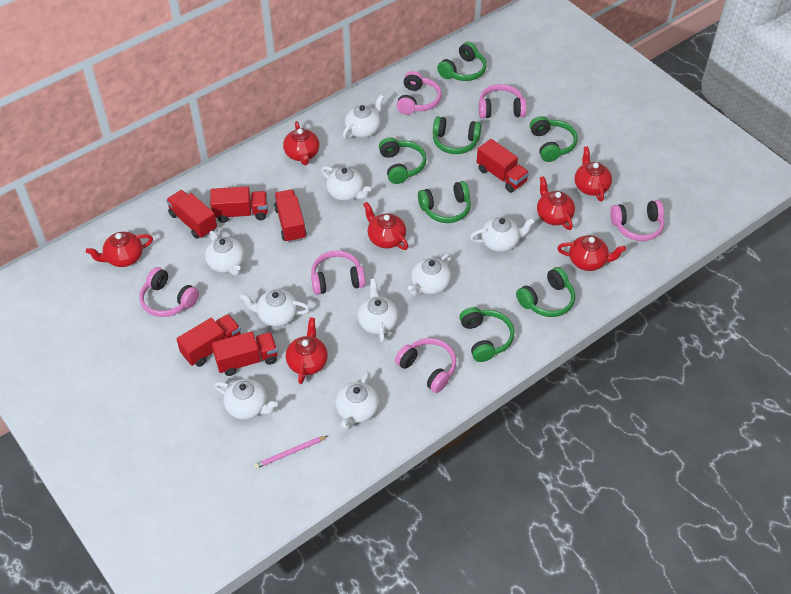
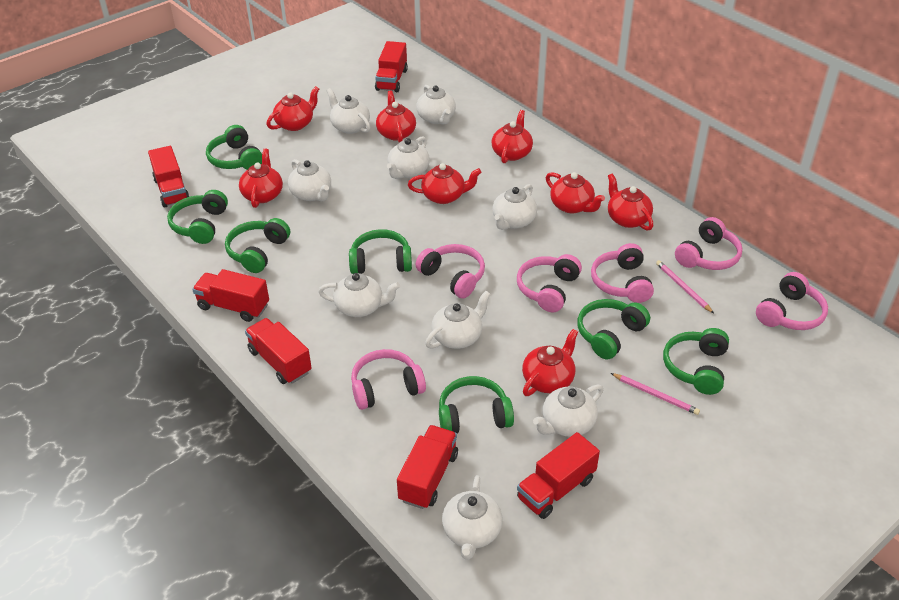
pink pencil: [254,436,328,469] = 1 -> [611,373,700,415] [656,260,714,313] = 2
red teapot: [86,232,153,267] [283,121,320,165] [286,317,328,384] [363,202,409,250] [537,176,575,230] [557,235,626,271] [575,146,612,202] = 7 -> [239,149,283,208] [267,86,319,131] [376,91,416,143] [408,163,482,204] [492,110,533,163] [522,329,578,396] [546,172,605,213] [608,173,653,231] = 8

